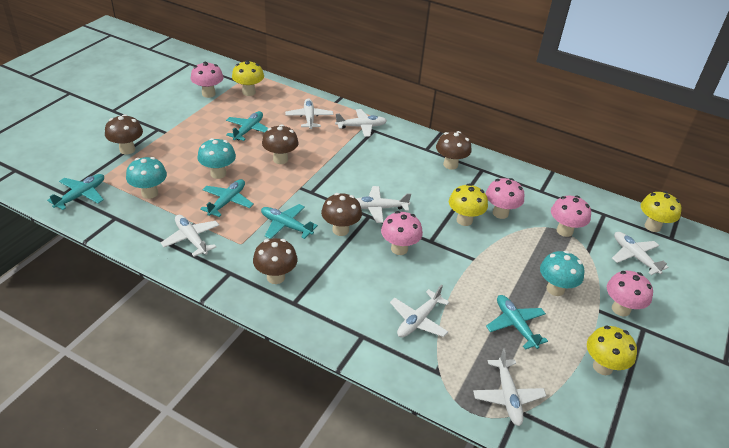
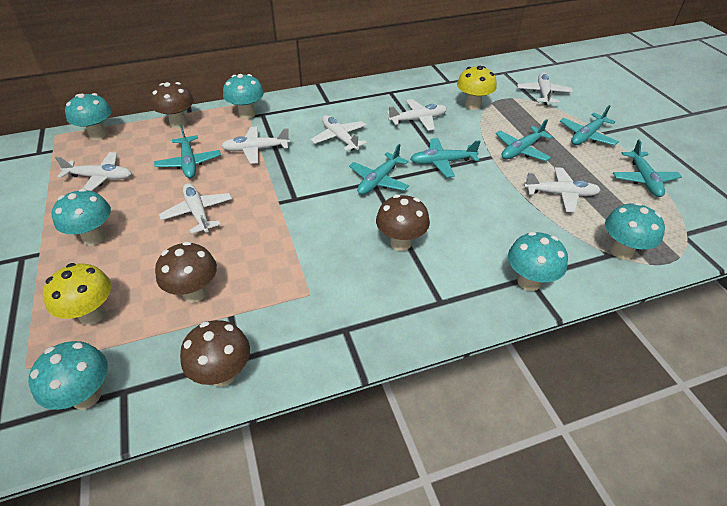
brown mushroom: [105,114,143,154] [253,238,298,284] [262,124,298,164] [321,193,362,236] [436,131,472,170] = 5 -> [151,82,194,128] [155,241,217,303] [180,320,250,387] [376,194,430,251] = 4
pink mushroom: [191,62,224,98] [381,211,423,255] [486,178,524,219] [551,195,591,237] [607,271,653,316] = 5 -> none = 0
turquoise mushroom: [126,157,167,199] [197,138,236,179] [540,251,584,296] = 3 -> [29,341,108,410] [52,189,111,245] [65,93,112,140] [223,74,264,119] [508,232,568,291] [605,202,665,260] = 6
turquoise plane: [47,174,104,210] [200,179,254,217] [226,111,268,141] [261,204,318,239] [486,295,548,350] = 5 -> [154,125,221,178] [349,144,409,195] [410,138,481,177] [495,119,553,161] [560,105,619,145] [613,139,682,197] = 6
yellow mushroom: [232,60,264,96] [449,184,488,226] [587,326,637,375] [641,191,682,232] = 4 -> [43,263,111,325] [457,66,497,110] = 2

